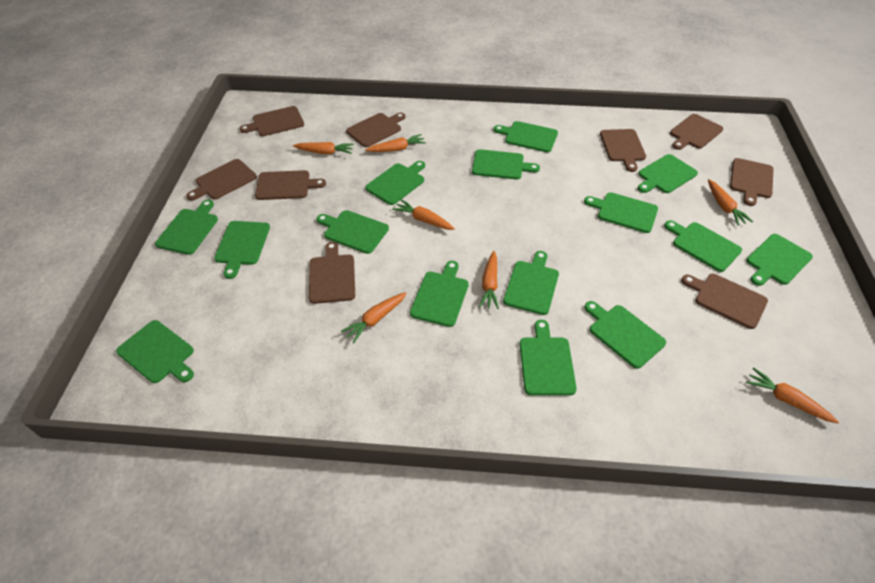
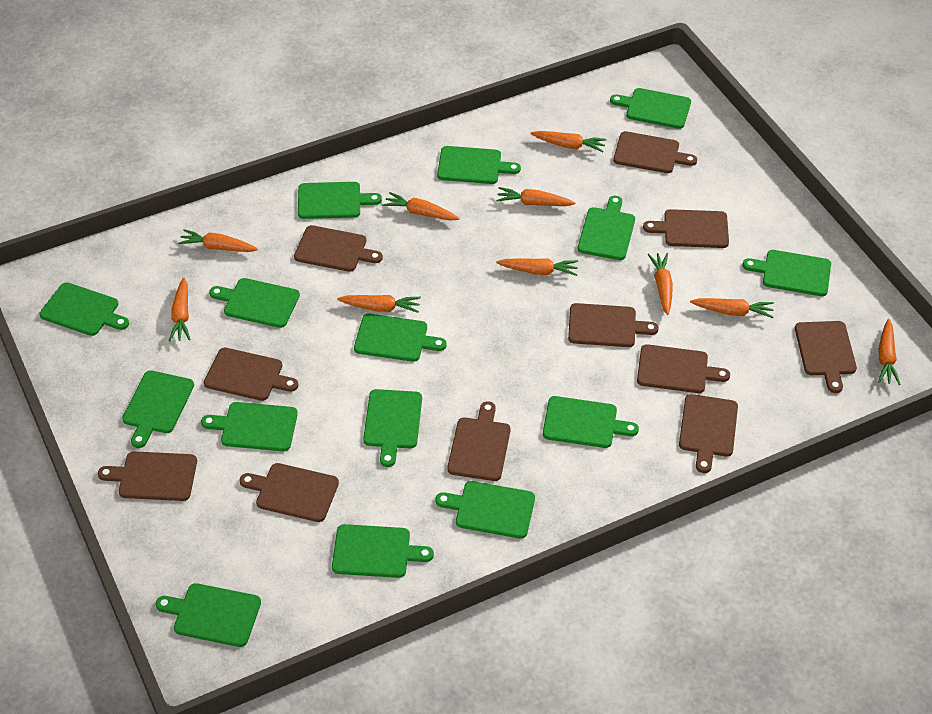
brown cutting board: [186,159,257,201] [240,106,304,136] [255,170,326,200] [309,242,355,304] [346,113,406,147] [600,129,646,172] [670,114,723,150] [681,274,768,329] [730,158,773,206] = 9 -> [98,451,197,501] [204,348,298,401] [239,463,339,522] [294,225,383,272] [447,401,511,481] [568,303,659,347] [613,131,697,173] [637,344,730,393] [643,209,729,248] [679,394,738,473] [795,321,857,393] = 11
orange carrot: [293,142,354,154] [341,292,407,343] [365,134,426,152] [392,199,455,230] [479,251,499,309] [708,179,753,226] [746,368,839,423] = 7 -> [169,277,191,341] [178,229,258,252] [337,295,421,313] [382,192,460,221] [496,187,575,206] [496,258,578,276] [530,131,607,152] [647,253,673,315] [690,298,774,318] [878,319,900,385] = 10

